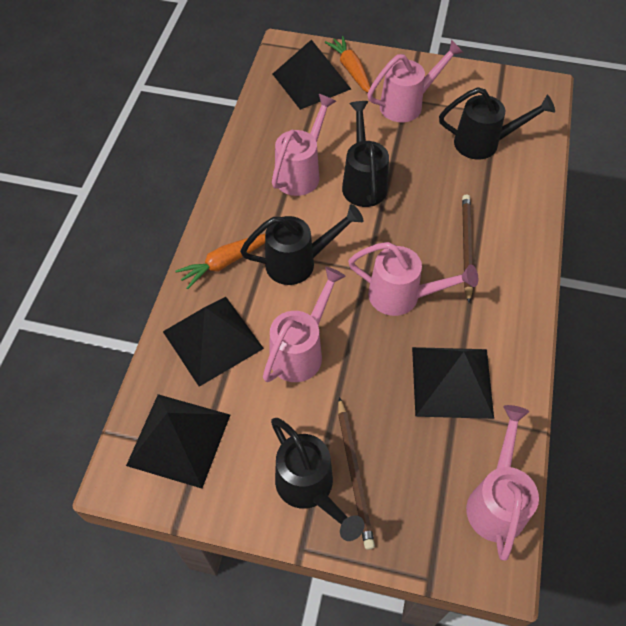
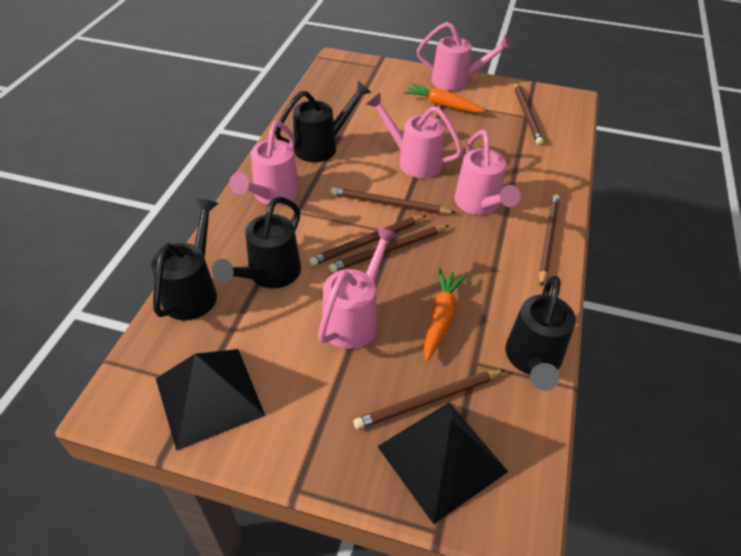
black pyramid: [126,394,230,489] [163,297,264,387] [273,40,351,110] [412,347,494,419] = 4 -> [156,349,265,451] [377,402,508,524] = 2
brown pencil: [338,397,375,550] [462,194,473,303] = 2 -> [309,215,427,266] [328,225,449,273] [331,187,456,214] [354,370,505,430] [514,82,544,145] [539,194,560,287] = 6

